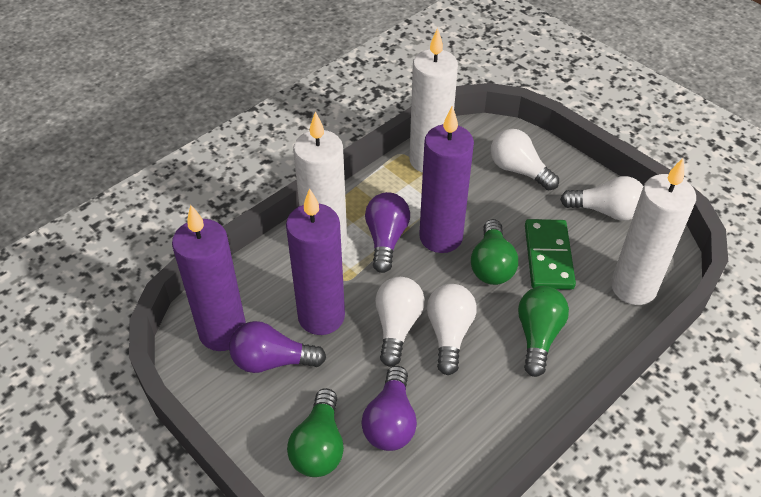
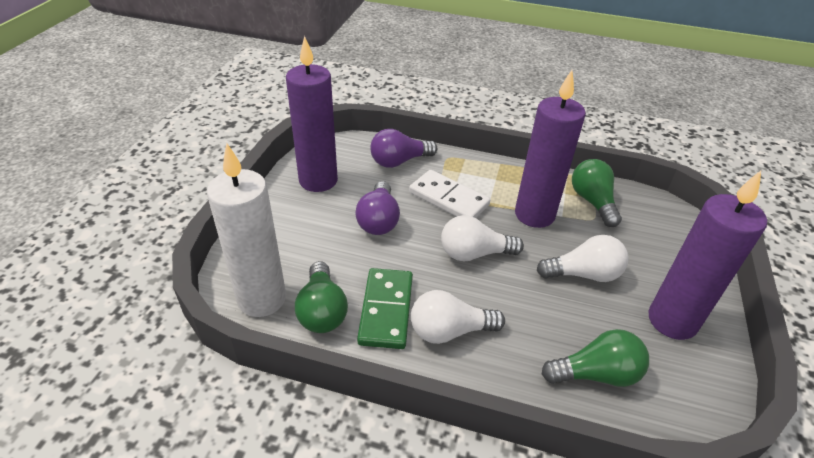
purple light bulb: [229,321,326,373] [362,366,417,451] [365,192,410,273] = 3 -> [355,181,400,235] [370,129,437,168] = 2
white candle: [293,111,347,252] [409,28,458,173] [611,158,696,305] = 3 -> [207,143,286,317] = 1
white domino: none = 0 -> [409,170,490,218] = 1
white light bulb: [375,277,425,367] [427,284,476,375] [491,129,559,191] [560,176,643,221] = 4 -> [411,290,505,344] [441,215,524,261] [537,235,629,282] = 3

